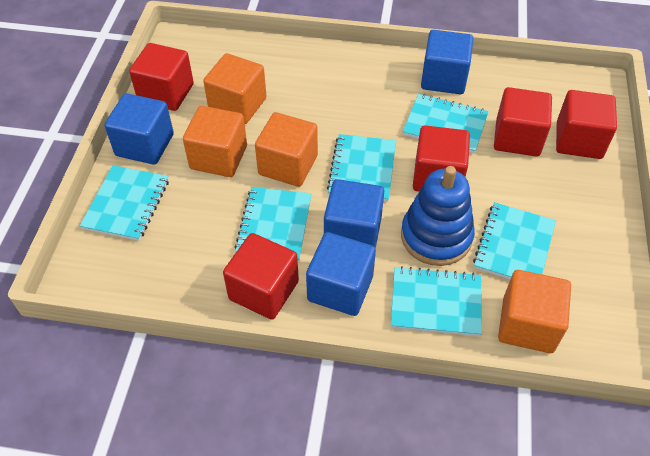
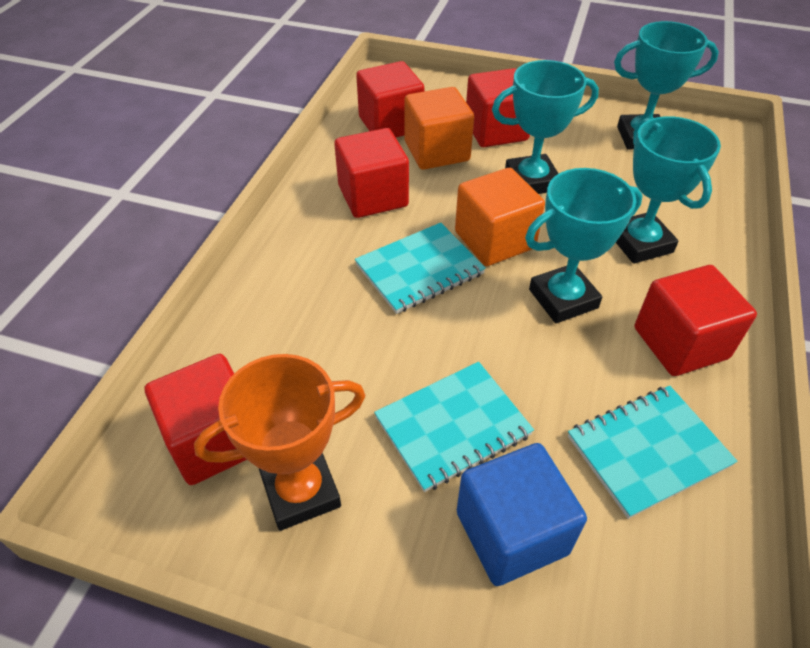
blue cube: [104,93,174,165] [306,232,376,316] [324,179,384,249] [421,30,474,94] = 4 -> [457,443,587,586] = 1
blue stacking toy: [401,166,475,266] = 1 -> none = 0
orange cube: [183,106,247,177] [203,53,266,124] [255,112,318,187] [498,270,571,353] = 4 -> [405,87,474,170] [455,168,545,266] = 2
orange trophy: none = 0 -> [194,354,366,531] = 1
turquoise notebook: [80,165,169,241] [234,187,312,262] [327,134,396,202] [391,266,482,336] [403,94,489,154] [473,202,556,279] = 6 -> [355,223,486,314] [374,362,534,492] [568,386,738,519] = 3
turquoise trophy: none = 0 -> [492,60,599,194] [525,168,642,323] [614,21,719,149] [616,116,721,264] = 4

